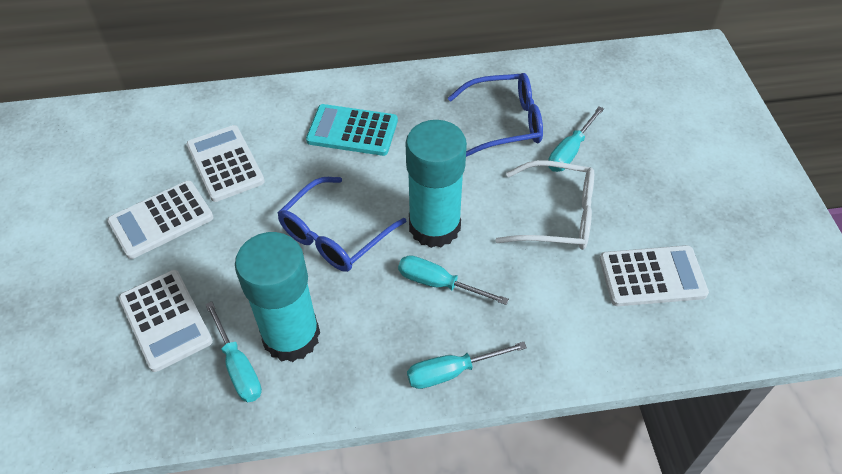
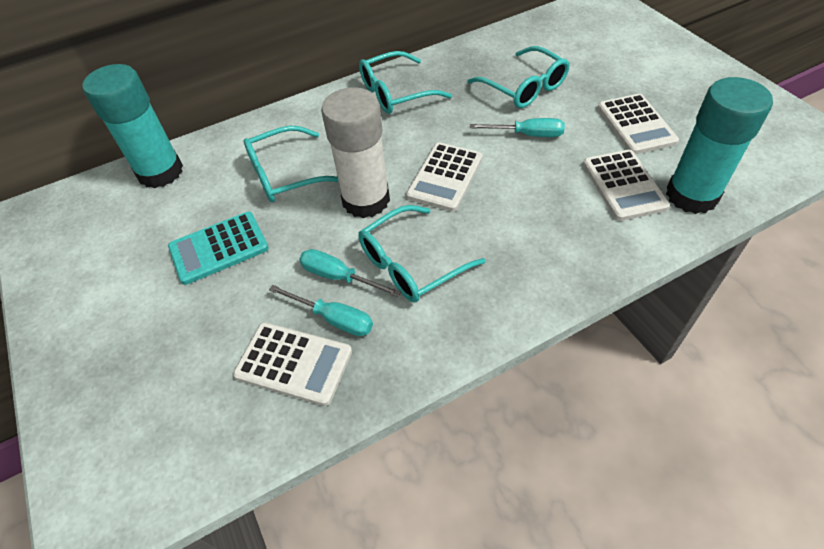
blue glasses: [278,177,407,272] [448,73,543,157] = 2 -> none = 0
turquoise glasses: none = 0 -> [243,126,339,202] [358,205,486,303] [359,51,452,114] [467,46,570,108] = 4
turquoise screwdriver: [205,301,262,402] [398,255,509,305] [407,342,527,389] [548,106,604,172] = 4 -> [269,285,373,336] [299,249,401,297] [470,118,565,137] = 3
white glasses: [495,160,594,250] = 1 -> none = 0
white glue stick: none = 0 -> [321,87,390,218] = 1

